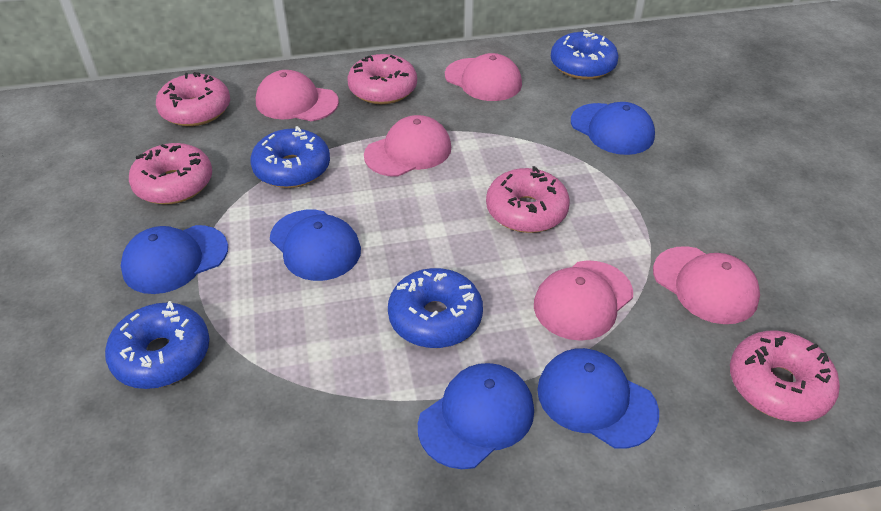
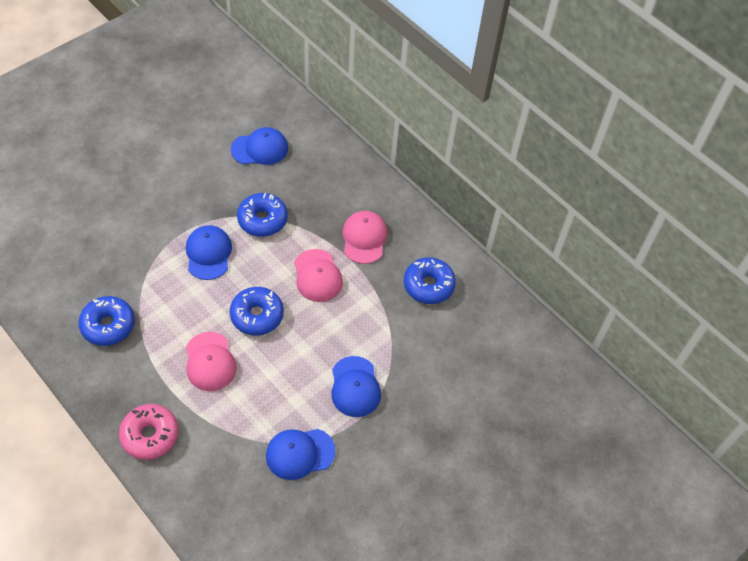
blue cap: [121,225,228,294] [270,210,361,281] [418,363,534,469] [537,348,659,449] [571,102,655,155] = 5 -> [186,225,232,280] [231,127,288,165] [266,429,335,480] [331,356,381,417] = 4
pink cap: [256,70,339,121] [364,115,451,177] [445,53,522,101] [534,260,633,341] [653,246,760,324] = 5 -> [186,332,237,391] [294,249,343,302] [343,211,387,264] = 3
pink donut: [129,143,212,204] [156,72,230,126] [348,54,417,104] [486,166,570,233] [730,331,840,422] = 5 -> [119,404,179,460] = 1

